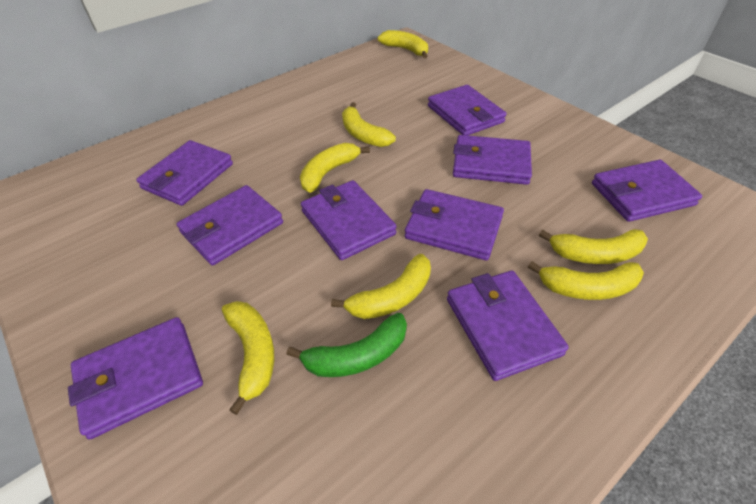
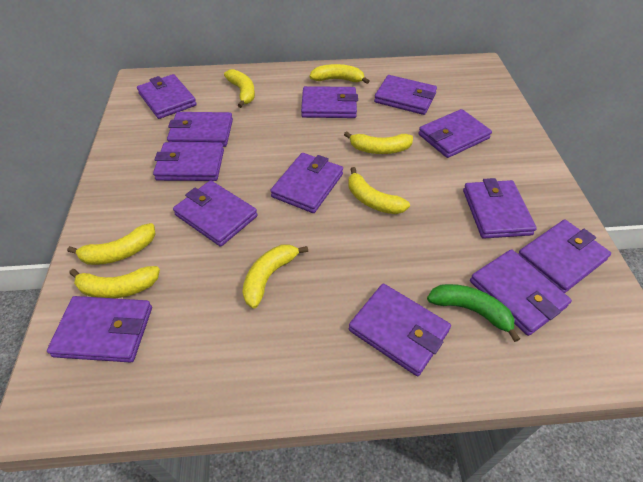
purple wallet: [68,317,203,439] [136,140,233,206] [177,185,283,265] [301,180,397,260] [405,189,504,260] [428,85,507,135] [447,271,569,381] [453,135,532,185] [592,160,702,222] = 9 -> [47,296,152,363] [137,74,197,119] [153,142,224,181] [167,112,233,147] [173,180,257,247] [270,153,343,213] [301,86,358,118] [349,283,451,376] [374,75,437,115] [418,109,492,158] [463,178,536,239] [470,249,572,336] [518,219,611,293] = 13

